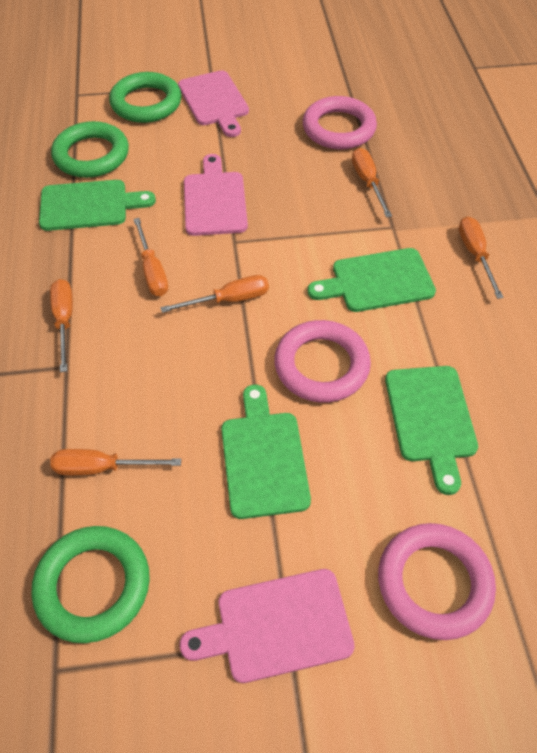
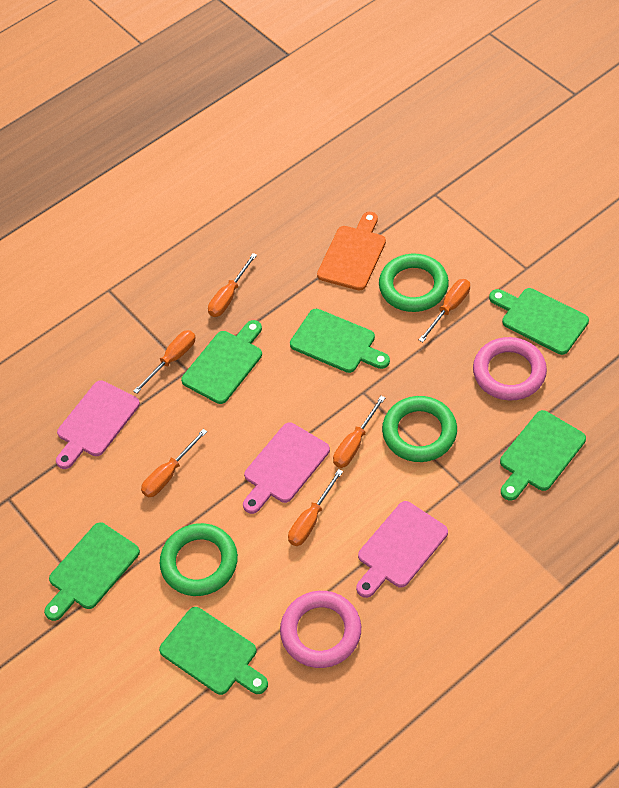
green cutting board: [39,180,156,231] [221,385,311,519] [308,248,436,312] [385,366,478,495] = 4 -> [44,522,140,621] [159,607,268,695] [181,320,262,404] [290,309,390,373] [489,288,589,355] [500,410,586,501] = 6
orange cutting board: none = 0 -> [317,212,386,290] = 1
pink ring: [274,320,371,403] [303,96,377,149] [378,523,496,640] = 3 -> [280,591,361,668] [473,337,547,400] = 2

